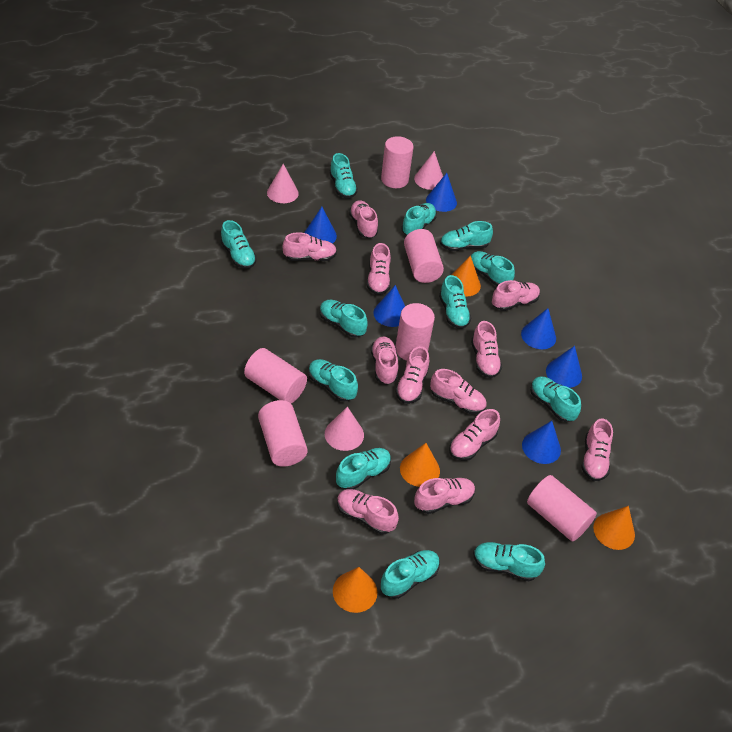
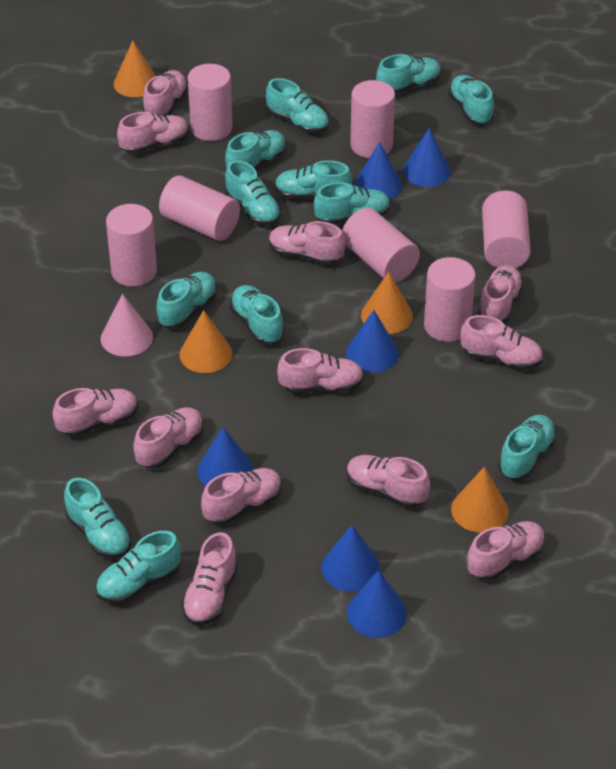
pink cone: [267,164,299,203] [325,407,364,451] [414,151,443,190] = 3 -> [101,294,153,356] = 1
pink cylinder: [244,348,307,403] [258,400,308,467] [381,136,414,188] [396,303,435,361] [404,229,444,283] [527,475,597,541] = 6 -> [106,204,157,287] [159,176,240,241] [188,64,233,141] [342,208,420,283] [350,80,395,158] [424,257,475,342] [482,191,531,268] = 7

